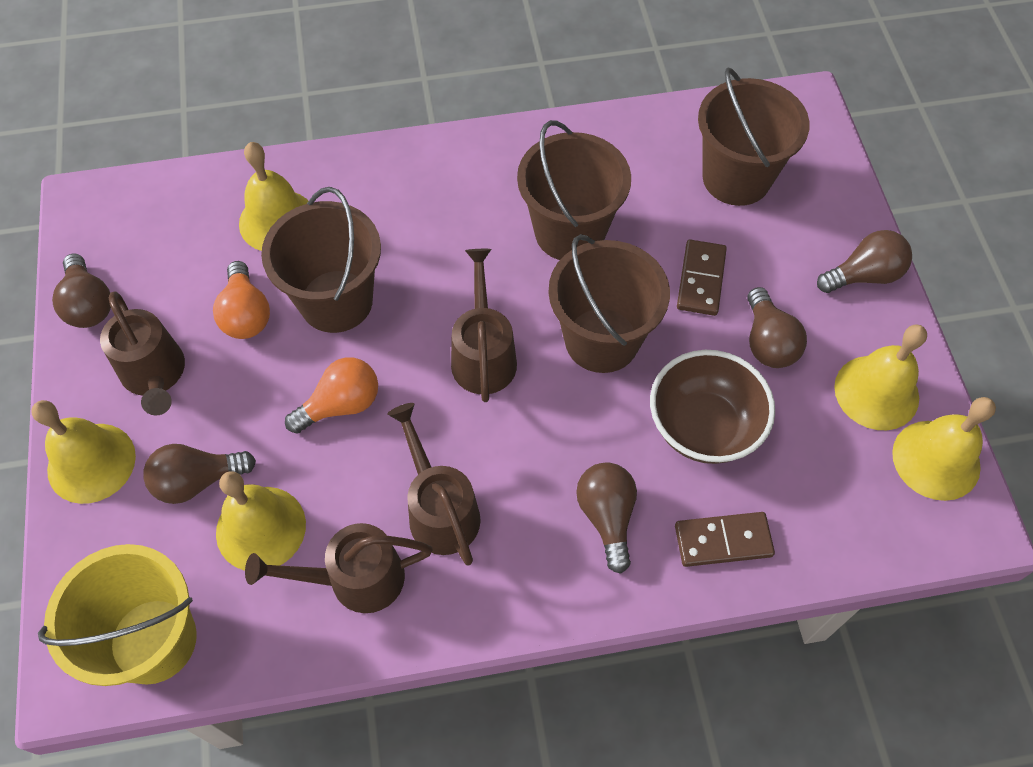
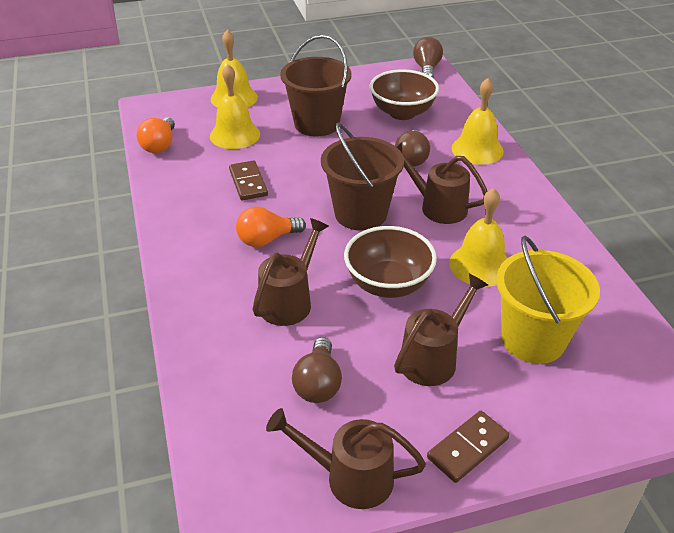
brown bowl: [650,350,775,464] = 1 -> [344,226,437,298] [370,69,439,120] = 2
brown bucket: [261,187,381,333] [517,120,631,260] [548,234,670,373] [698,68,809,206] = 4 -> [280,35,351,137] [321,123,404,231] = 2
brown light bulb: [52,253,111,328] [143,444,256,504] [576,462,637,574] [747,287,807,368] [817,230,912,293] = 5 -> [292,337,342,403] [395,130,430,167] [413,37,443,78] = 3
yellow bell: [31,400,136,504] [216,471,306,571] [239,142,308,251] [834,324,927,430] [892,397,996,501] = 5 -> [210,64,260,149] [211,30,258,108] [449,188,507,287] [451,78,504,165] = 4

